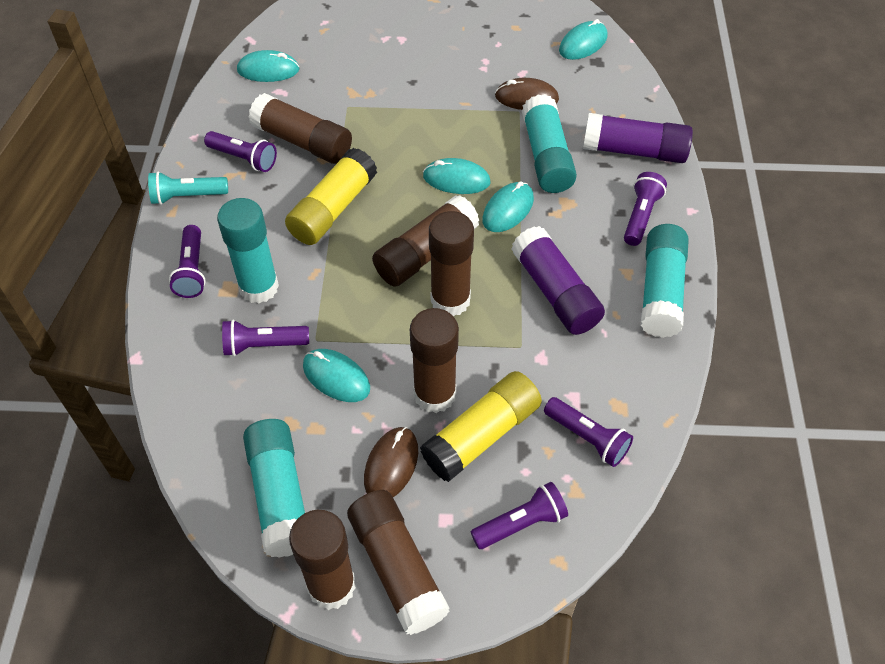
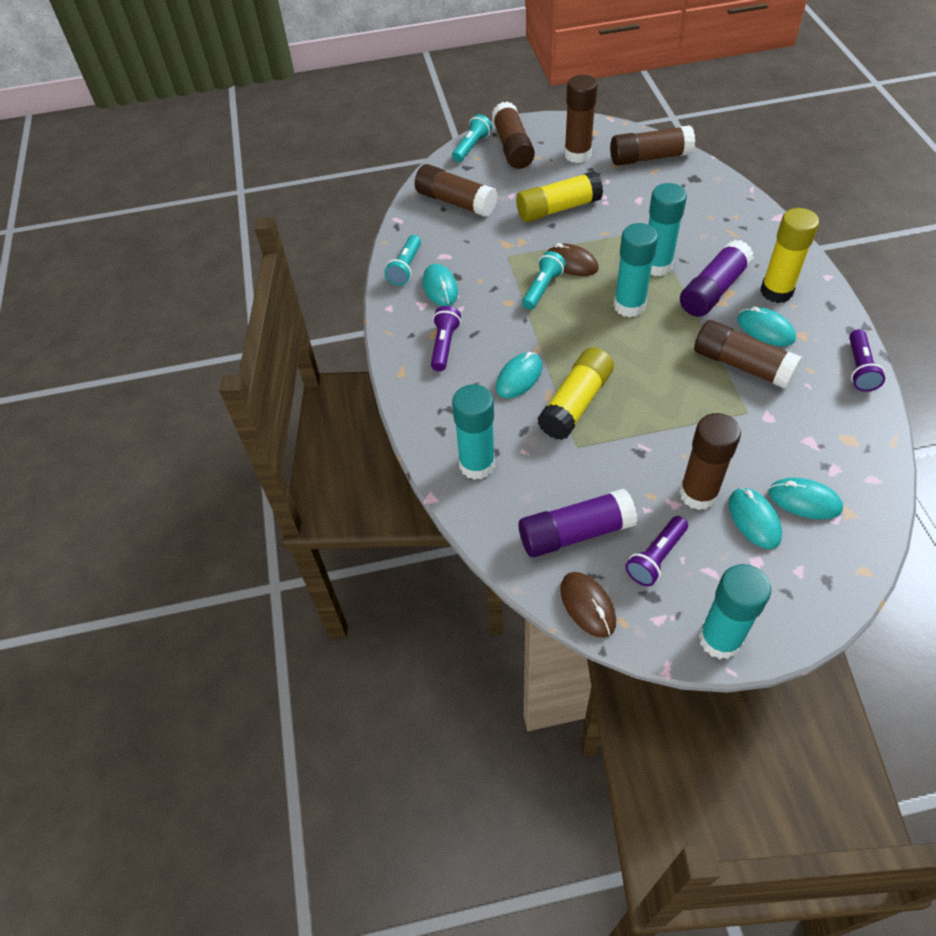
purple flashlight: [169,225,206,298] [204,131,277,172] [222,320,309,356] [471,482,568,549] [544,397,633,467] [624,172,667,246] = 6 -> [431,306,461,371] [625,516,688,586] [849,329,885,392] = 3
turquoise flashlight: [148,171,228,205] = 1 -> [384,235,421,286] [452,114,492,162] [522,251,566,310] = 3
yellow glue stick: [285,148,377,245] [420,371,542,482] = 2 -> [516,171,603,222] [537,347,614,440] [760,208,819,303] = 3

